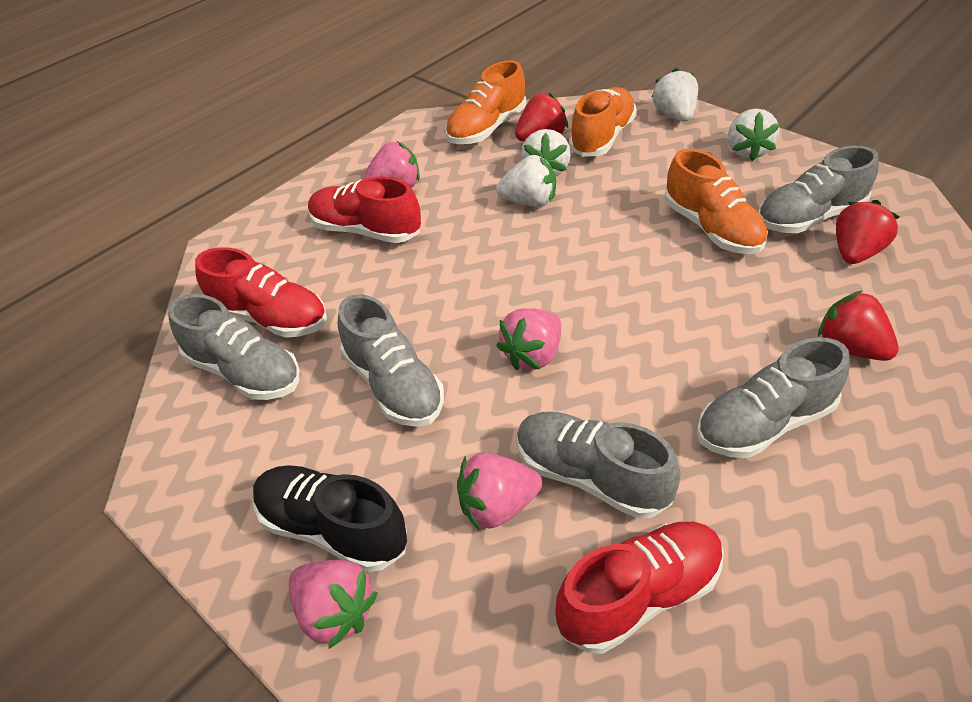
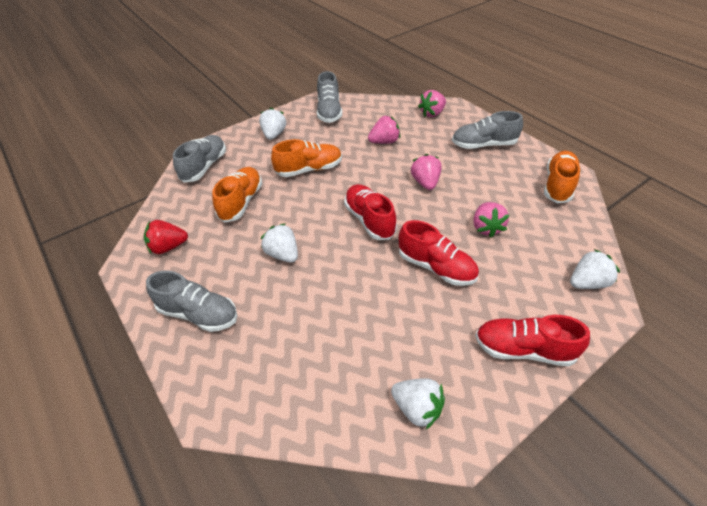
black shoe: [253,465,407,572] = 1 -> none = 0
grey shoe: [168,294,300,400] [338,294,444,427] [517,412,681,519] [697,337,850,458] [758,146,879,233] = 5 -> [146,271,237,332] [173,135,226,183] [317,71,342,123] [452,111,523,149] = 4
red strawberry: [515,93,568,142] [818,290,899,361] [836,200,899,264] = 3 -> [144,220,188,254] = 1

